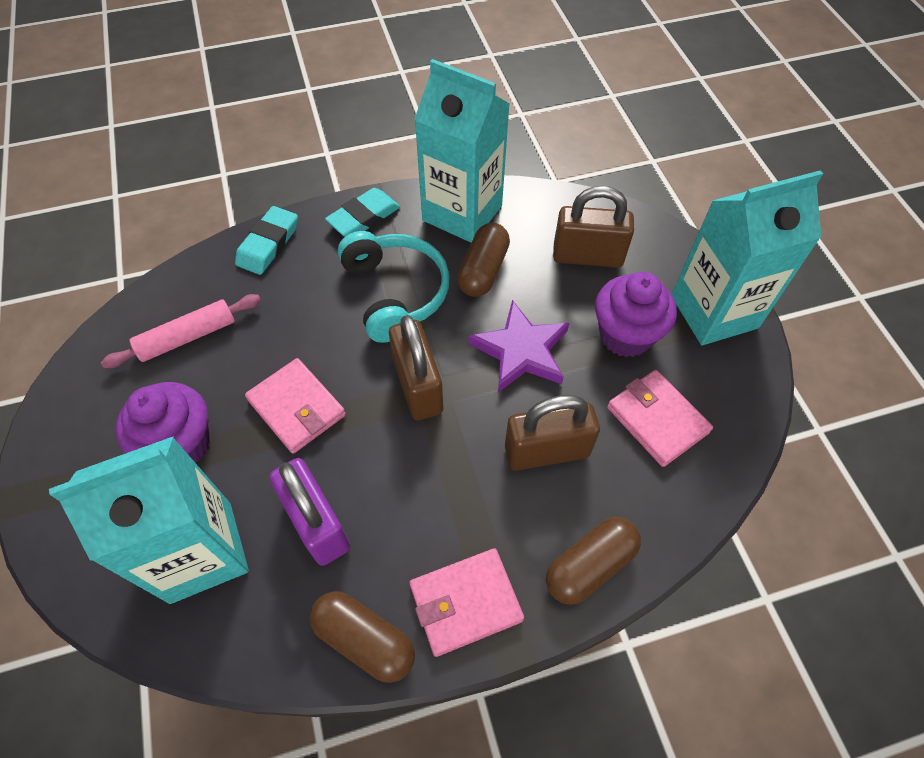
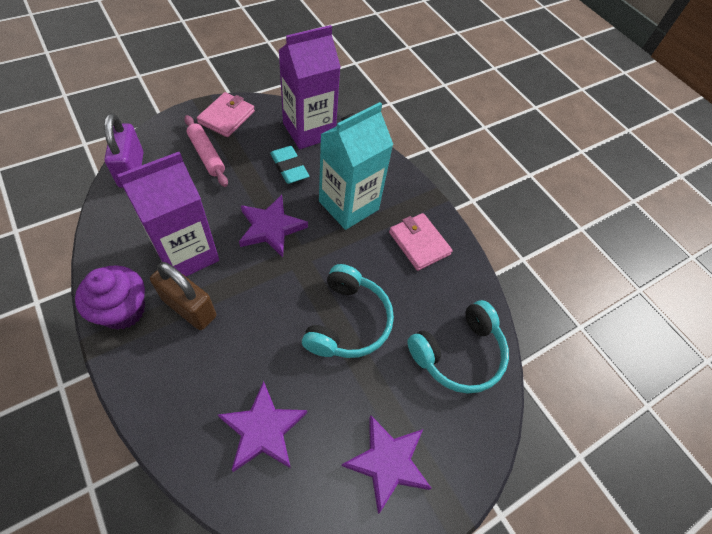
brown capsule: [310,591,415,683] [457,223,510,297] [546,517,641,605] = 3 -> none = 0
brown padlock: [389,315,443,420] [505,395,600,471] [553,186,634,268] = 3 -> [150,262,216,330] = 1
pink wallet: [245,358,346,454] [409,548,524,657] [607,370,713,467] = 3 -> [197,92,255,137] [389,213,453,271] = 2
purple carton: none = 0 -> [117,152,219,276] [278,25,341,149] = 2
purple cupcake: [116,382,210,463] [595,272,677,357] = 2 -> [75,265,145,330] = 1
purple star: [469,300,569,393] = 1 -> [218,381,307,472] [239,195,308,257] [341,416,432,514] = 3
turquoise carton: [49,436,249,604] [414,59,510,243] [672,170,823,345] = 3 -> [319,102,393,230] = 1
turquoise eraser: [235,206,298,275] [325,188,400,236] = 2 -> [270,146,309,184] = 1
turquoise headphones: [338,231,450,343] = 1 -> [302,264,394,358] [407,300,509,394] = 2

